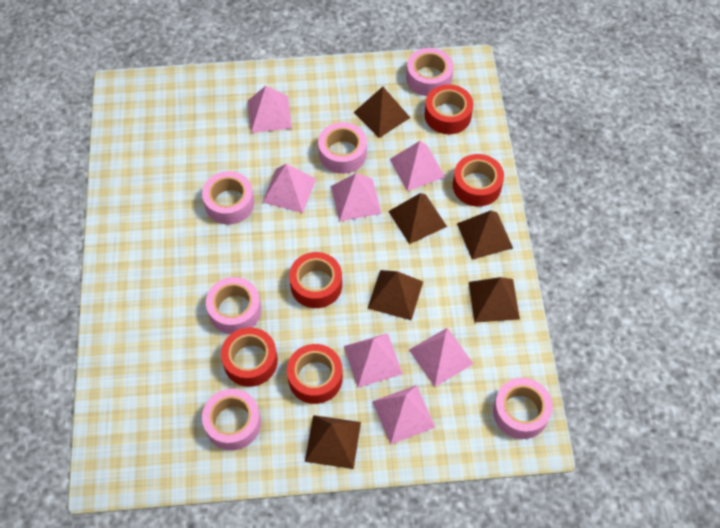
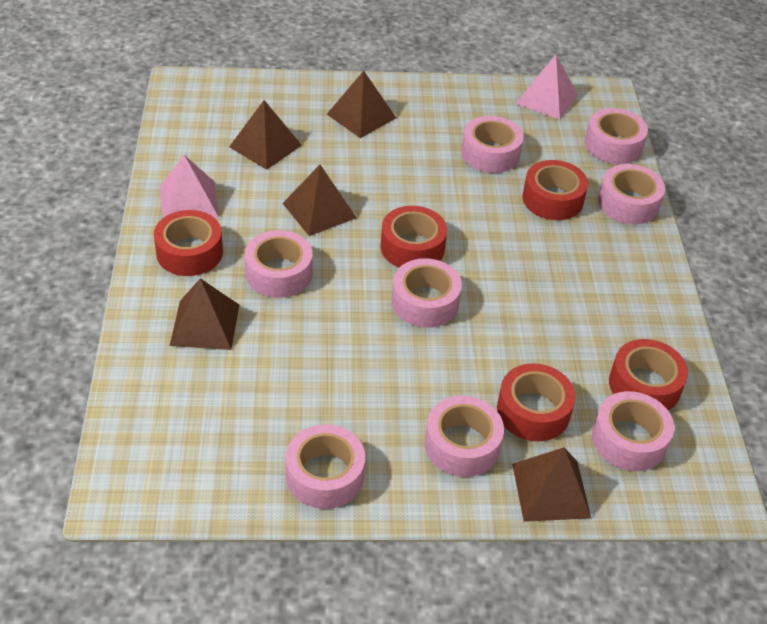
brown pyramid: [305,415,361,469] [354,87,410,138] [368,270,423,320] [388,193,447,244] [457,210,513,260] [469,277,520,323] = 6 -> [170,278,239,350] [229,100,302,170] [282,165,357,236] [327,71,396,138] [512,447,591,522] = 5
pink pyramid: [248,86,292,133] [262,164,316,213] [331,173,381,221] [344,333,403,388] [372,385,435,445] [390,141,445,191] [409,328,473,387] = 7 -> [160,155,219,218] [515,55,578,120] = 2
pink tape: [202,171,254,225] [202,389,261,450] [206,277,261,334] [318,122,367,174] [406,48,453,96] [493,378,553,439] = 6 -> [245,230,313,298] [286,424,365,509] [392,258,462,328] [424,396,504,477] [461,116,523,173] [585,108,648,164] [592,391,674,471] [598,164,665,224] = 8

